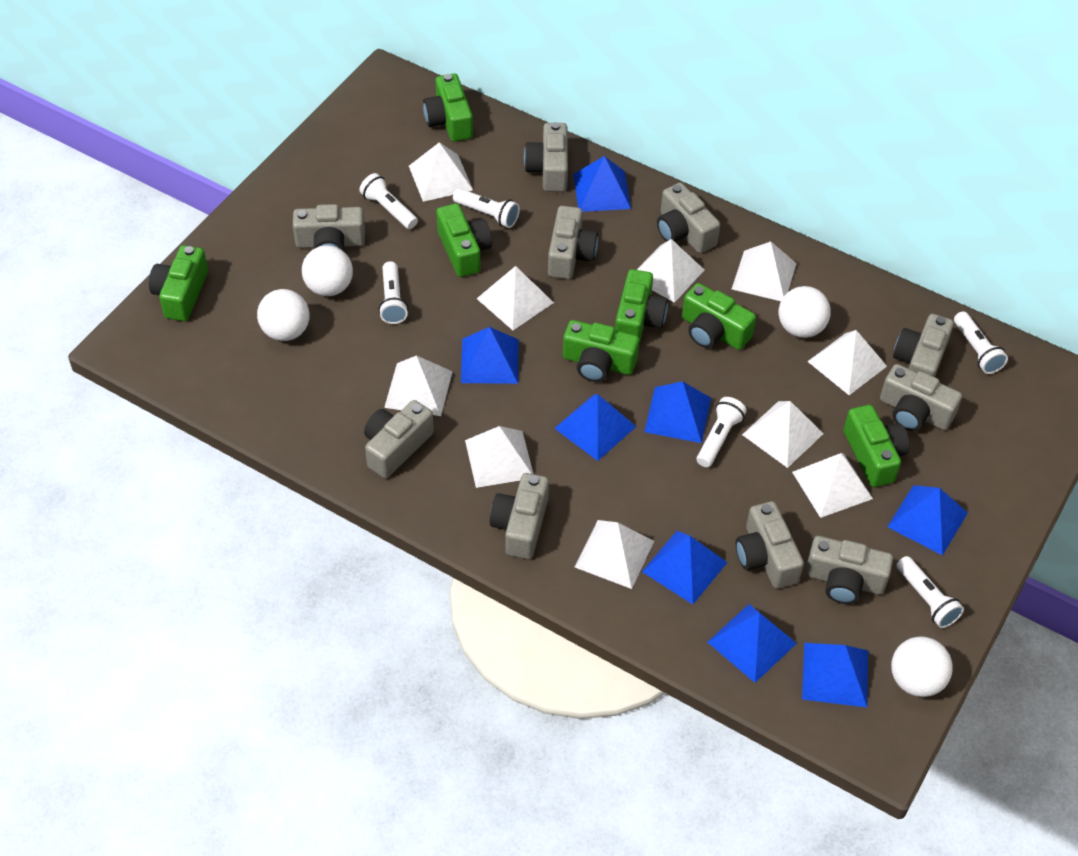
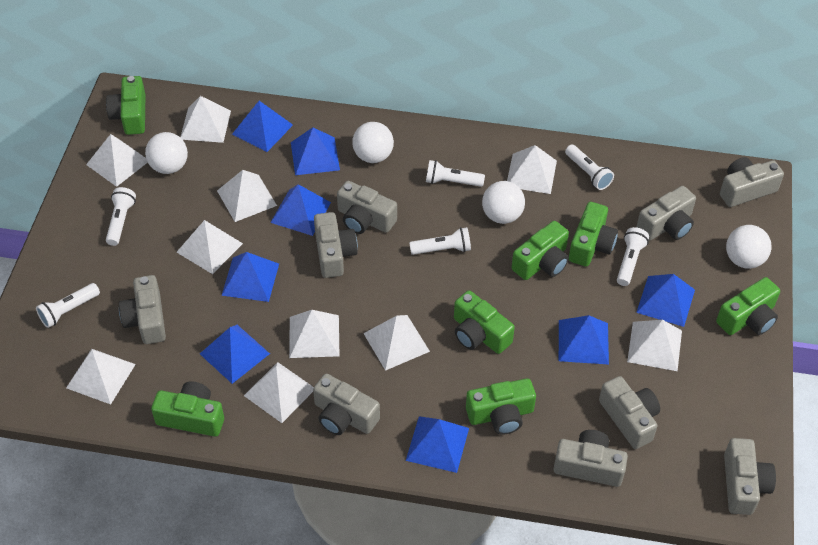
grey camera: [293,204,365,251] [364,400,434,478] [490,473,549,559] [524,122,568,192] [548,206,598,279] [657,183,720,253] [736,501,804,589] [805,536,893,604] [880,364,962,431] [893,314,954,377] = 10 -> [119,275,166,344] [313,374,380,435] [314,212,358,278] [337,181,397,234] [554,430,628,487] [599,376,660,449] [636,186,696,241] [720,157,784,207] [724,438,776,515] = 9

